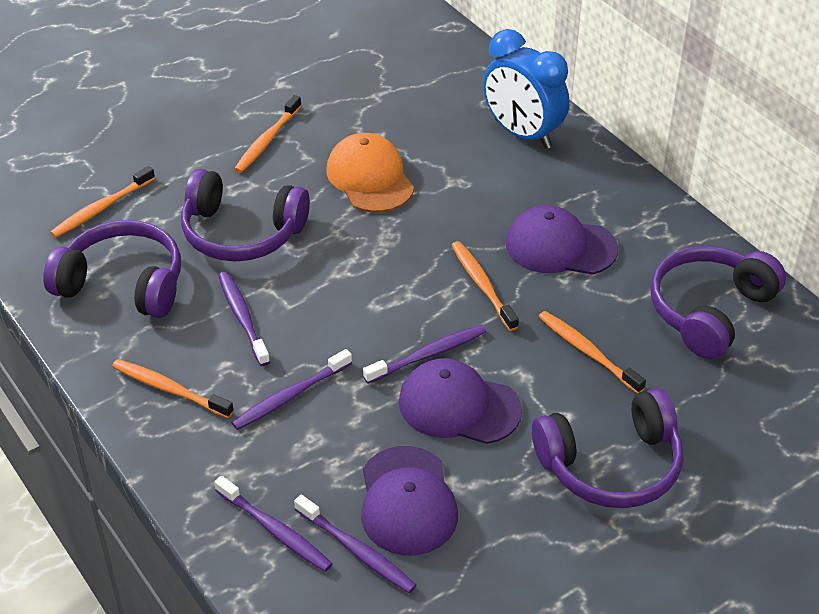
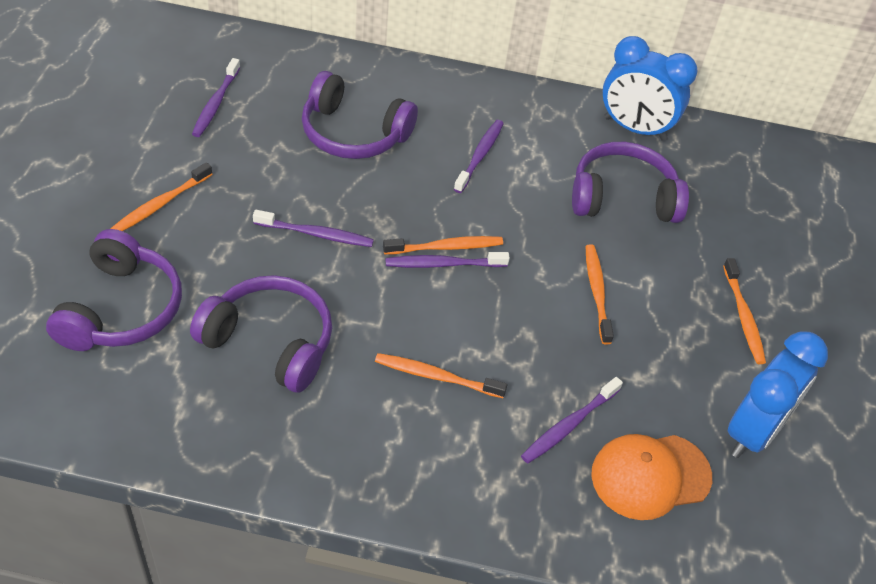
blue clock: [483,29,569,149] = 1 -> [603,36,698,141] [727,331,828,458] = 2
purple cap: [361,446,458,555] [399,358,522,444] [506,205,618,275] = 3 -> none = 0

